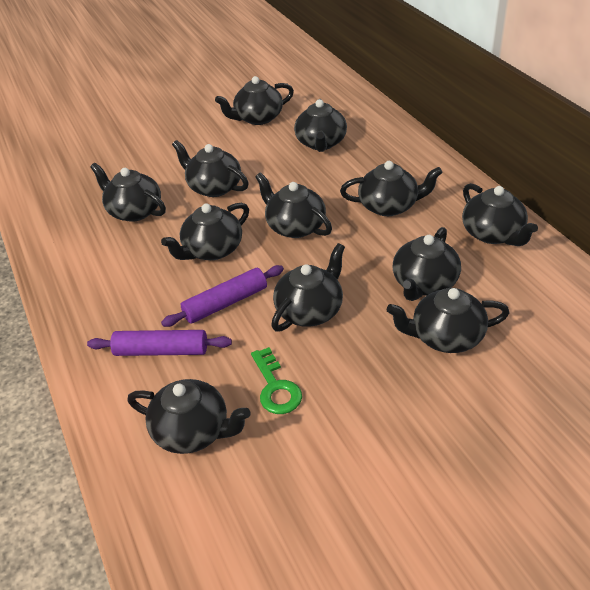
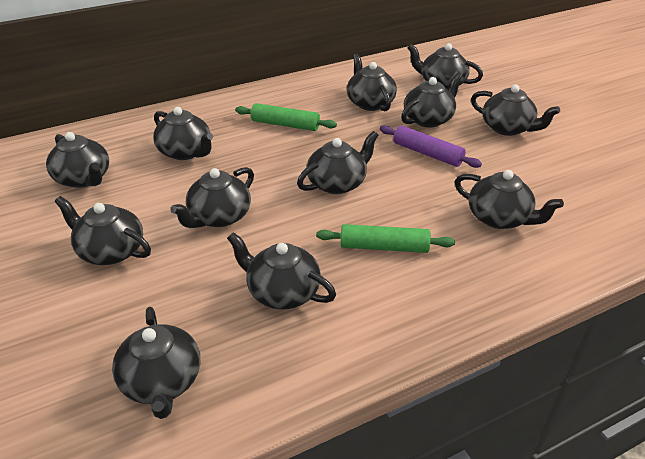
green key: [251,347,302,414] = 1 -> none = 0
green rolling pin: none = 0 -> [235,103,337,131] [316,224,455,253] = 2
purple rolling pin: [87,330,232,356] [161,265,284,327] = 2 -> [380,125,482,168] = 1

